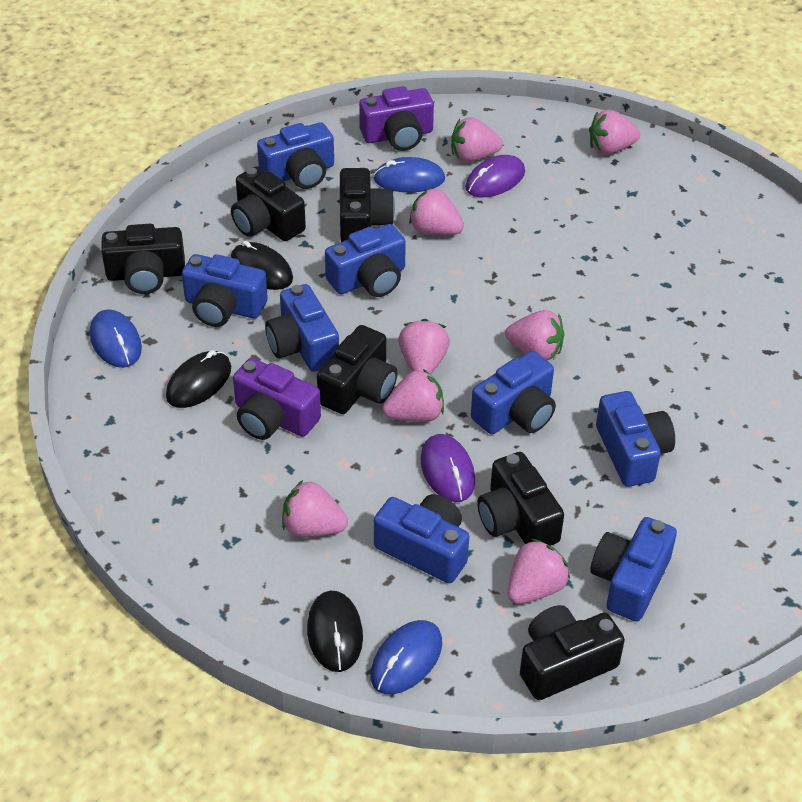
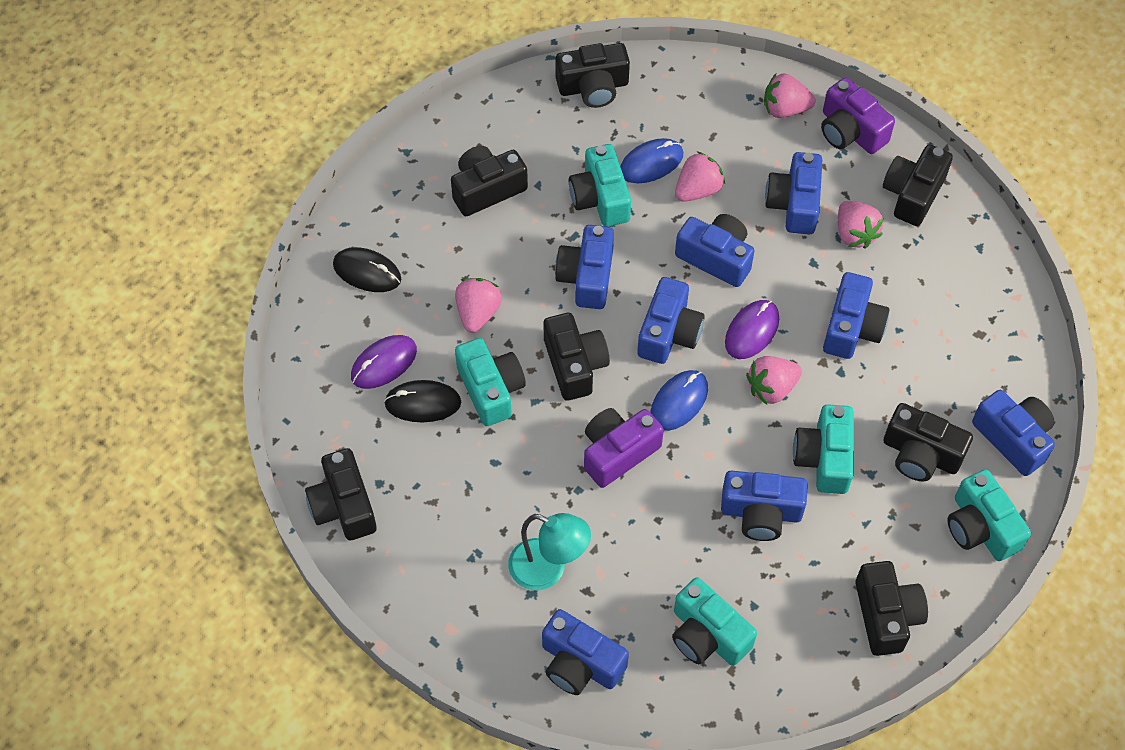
black camera: [101,224,185,294] [231,166,306,241] [317,325,397,414] [340,168,395,242] [477,452,564,546] [520,605,625,700] = 6 -> [305,448,377,541] [451,146,528,216] [544,313,610,401] [556,43,630,108] [855,561,928,656] [883,144,953,226] [883,403,973,481] = 7
black mouse: [166,350,231,408] [231,241,293,290] [307,591,363,672] = 3 -> [333,247,401,292] [384,380,461,422] = 2
blue mouse: [90,309,142,368] [370,620,442,694] [373,157,445,192] = 3 -> [620,138,683,183] [650,370,708,431] = 2
pink strawberry: [282,480,348,537] [383,369,444,422] [398,319,450,374] [409,187,464,235] [451,117,503,163] [505,310,564,361] [507,539,570,604] [589,110,640,155] = 8 -> [455,278,502,333] [675,151,725,202] [746,356,802,405] [764,73,816,118] [838,201,883,249] = 5
turquoise camera: none = 0 -> [455,338,526,426] [569,144,631,227] [672,578,757,666] [793,404,854,494] [947,469,1031,561] = 5
turquoise lamp: none = 0 -> [508,513,591,590] = 1

